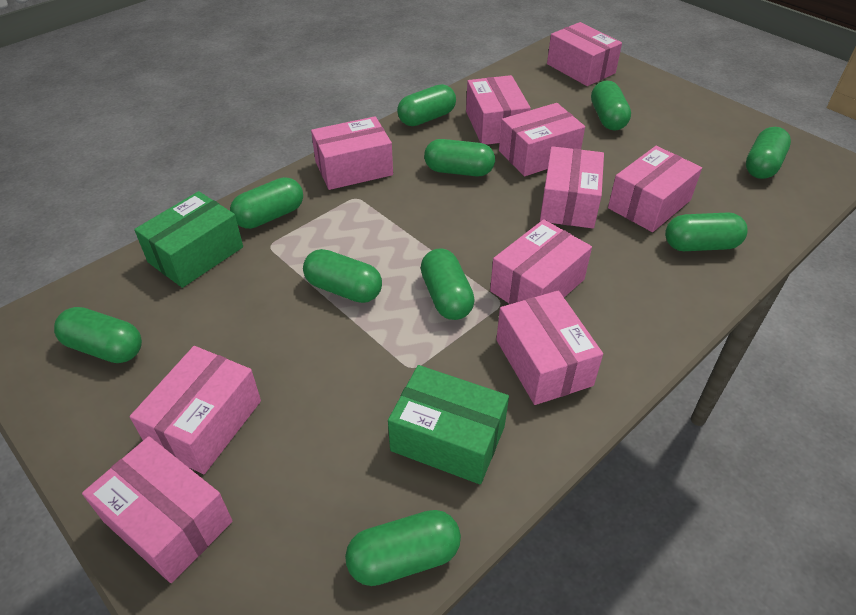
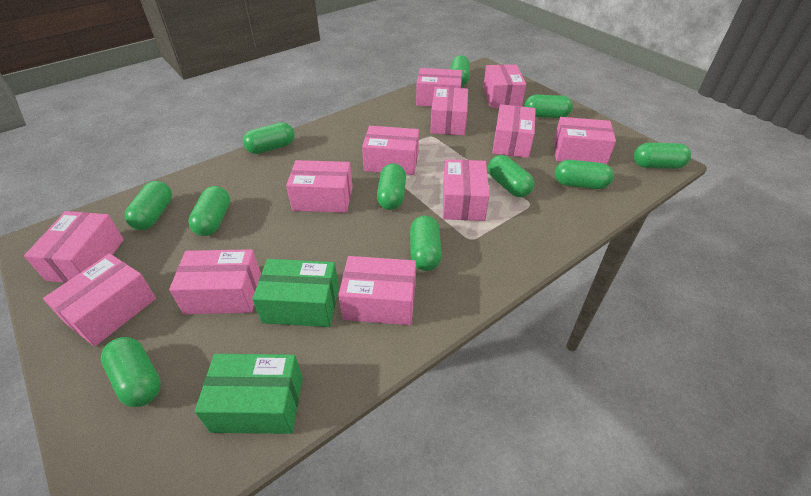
green capsule: [54,307,142,363] [230,177,303,229] [303,249,382,303] [345,510,461,586] [397,84,456,126] [421,248,475,320] [424,139,495,176] [591,81,631,130] [665,212,747,251] [746,127,791,179] = 10 -> [101,337,161,407] [125,181,172,230] [188,186,230,236] [243,122,295,154] [377,163,406,210] [410,216,442,271] [450,55,470,86] [488,155,534,197] [524,95,573,118] [555,160,614,189] [634,143,691,169] = 11
pink box: [82,436,233,583] [130,346,261,474] [311,116,393,190] [466,75,531,145] [490,219,592,304] [496,291,603,405] [499,103,585,176] [540,146,604,228] [547,22,622,86] [608,146,702,232] = 10 -> [24,211,124,283] [43,253,156,346] [169,249,261,314] [286,160,353,213] [338,256,416,325] [362,126,419,175] [416,68,462,107] [430,87,468,135] [443,159,489,221] [483,64,526,108] [492,104,536,158] [554,117,616,164] = 12

